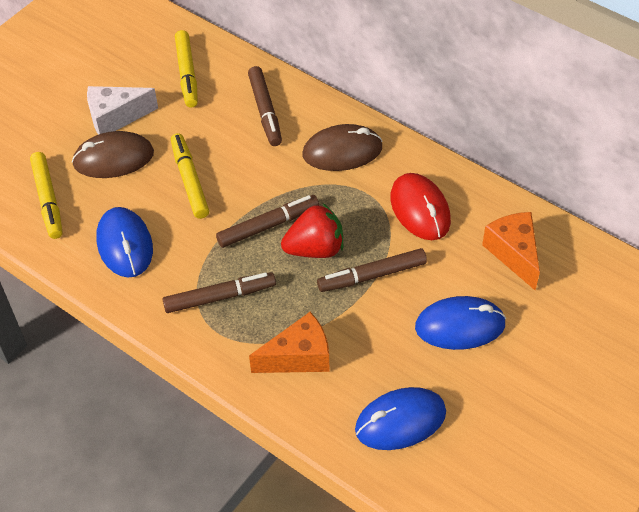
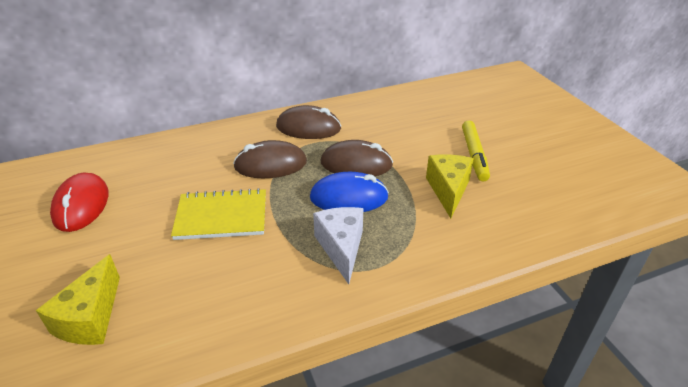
blue mouse: [96,207,153,278] [355,387,446,450] [415,296,506,350] = 3 -> [310,172,389,212] = 1
brown marker: [162,272,276,313] [216,195,319,248] [248,66,282,146] [317,248,427,292] = 4 -> none = 0
brown mouse: [72,131,154,178] [303,124,383,171] = 2 -> [233,140,307,178] [276,105,341,139] [321,140,393,176] = 3
orange cheese: [249,312,330,373] [482,212,540,290] = 2 -> none = 0
red strawberry: [281,204,343,258] = 1 -> none = 0
yellow cheese: none = 0 -> [36,254,120,345] [426,154,474,218] = 2
yellow marker: [30,152,63,239] [171,133,209,219] [175,30,198,108] = 3 -> [462,120,490,181] = 1
yellow notebook: none = 0 -> [171,188,266,240] = 1

